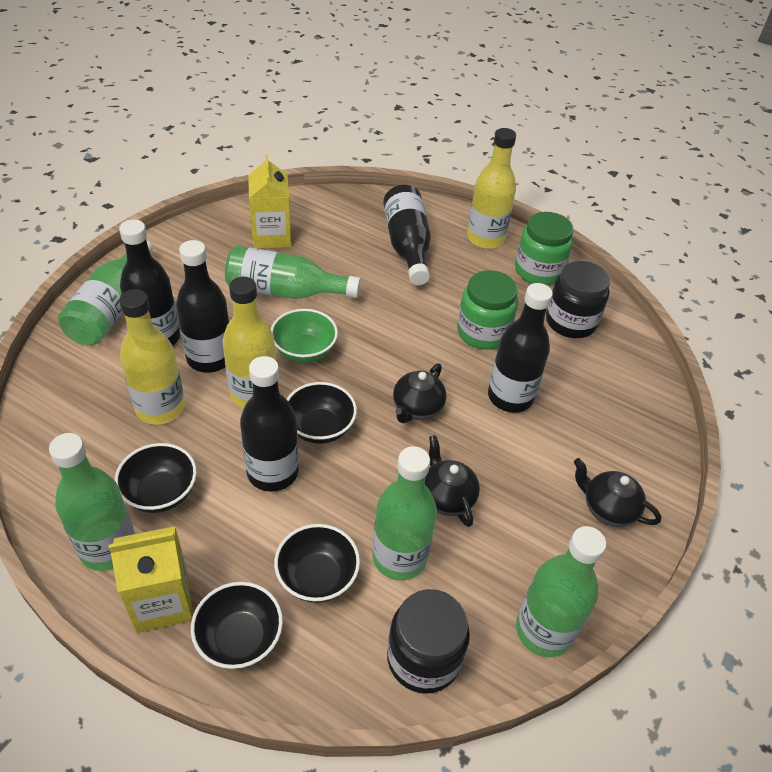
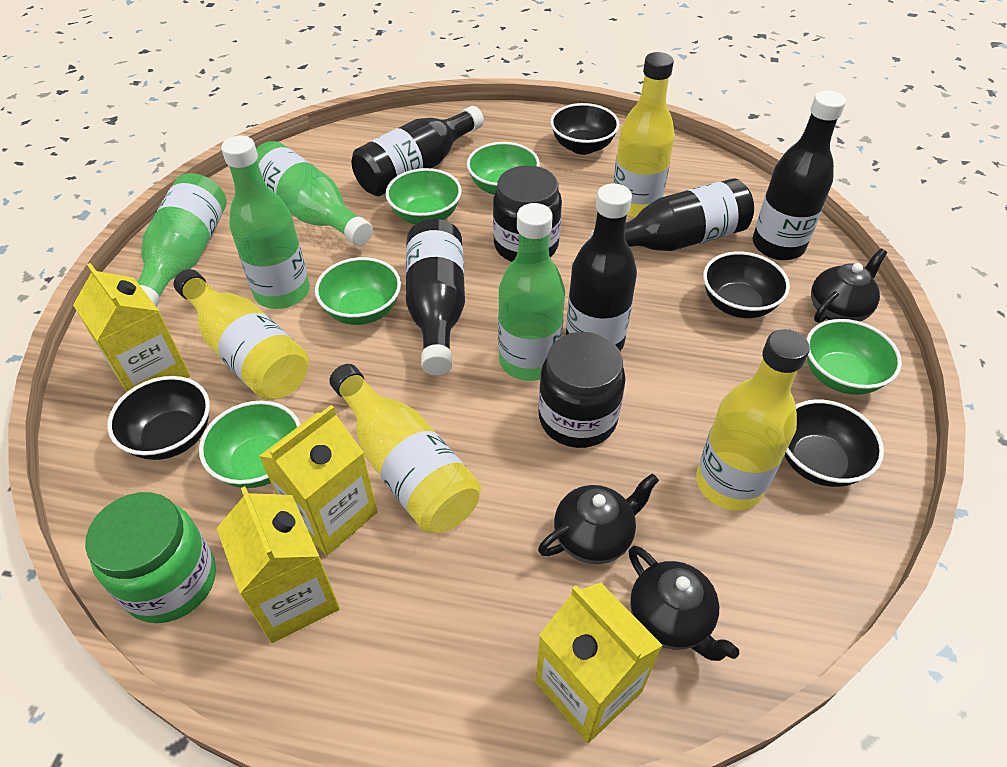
green bottle: [49,433,135,571] [58,241,153,345] [225,246,361,299] [372,446,437,581] [516,526,606,657] = 5 -> [137,173,227,307] [221,136,310,309] [256,141,373,246] [498,203,565,381] = 4
green bowl: [271,309,338,363] = 1 -> [199,401,301,488] [315,257,401,325] [386,168,462,224] [467,142,540,195] [807,319,902,395] = 5
green jar: [457,270,518,349] [515,212,574,285] = 2 -> [85,492,216,623] = 1
yellow bottle: [119,289,185,425] [222,277,276,409] [467,128,516,249] = 3 -> [174,269,309,400] [329,364,481,533] [613,52,675,218] [696,329,810,511] = 4
yellow carton: [109,526,193,633] [248,155,291,249] = 2 -> [73,263,190,391] [216,486,340,643] [259,405,378,555] [536,583,663,743] = 4

